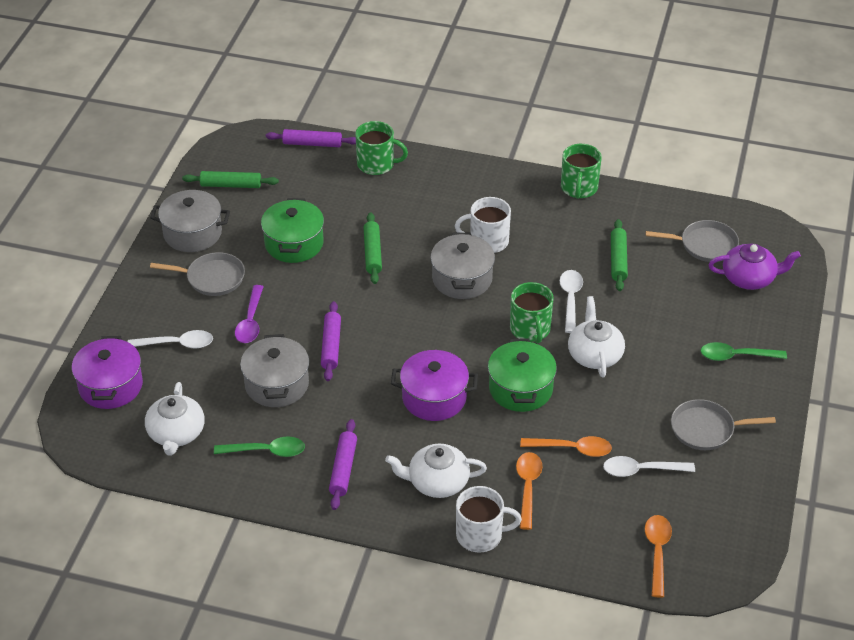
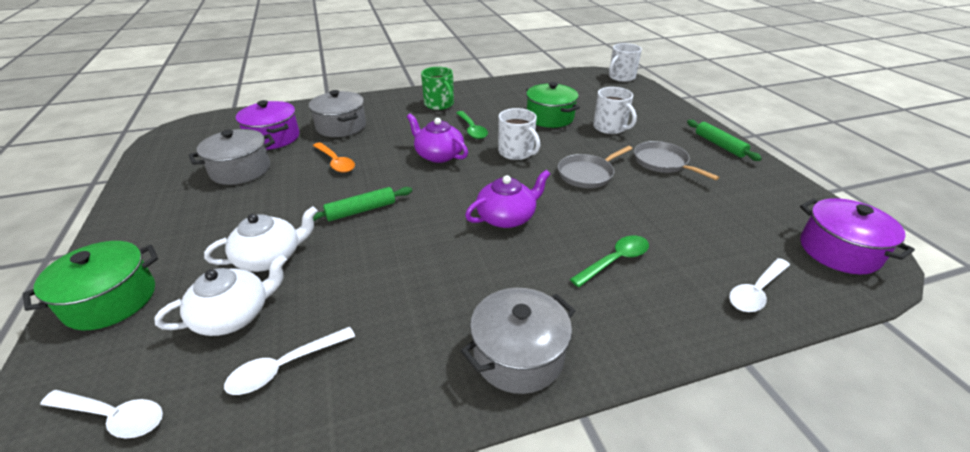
green mug: [355,121,408,175] [510,282,554,343] [561,144,602,199] = 3 -> [421,67,454,110] = 1
green rolling pin: [182,171,279,188] [364,212,382,284] [611,219,628,291] = 3 -> [313,187,412,221] [687,120,762,161] = 2
grey pan: [150,252,245,296] [646,220,739,262] [671,399,776,450] = 3 -> [558,146,632,188] [634,141,719,180] = 2
orange spoon: [516,452,542,530] [520,436,612,457] [645,515,672,598] = 3 -> [313,142,355,173] = 1
purple rolling pin: [266,129,356,147] [321,301,341,381] [329,419,357,510] = 3 -> none = 0
purple spoon: [235,285,264,343] = 1 -> none = 0
purple teapot: [708,243,801,290] = 1 -> [407,114,468,163] [465,170,550,228] = 2
white mug: [455,197,511,253] [456,486,522,553] = 2 -> [498,108,540,160] [593,87,637,134] [609,43,642,82] = 3
white teapot: [145,382,205,456] [385,444,487,498] [568,296,625,378] = 3 -> [154,255,287,336] [204,206,318,272] = 2

